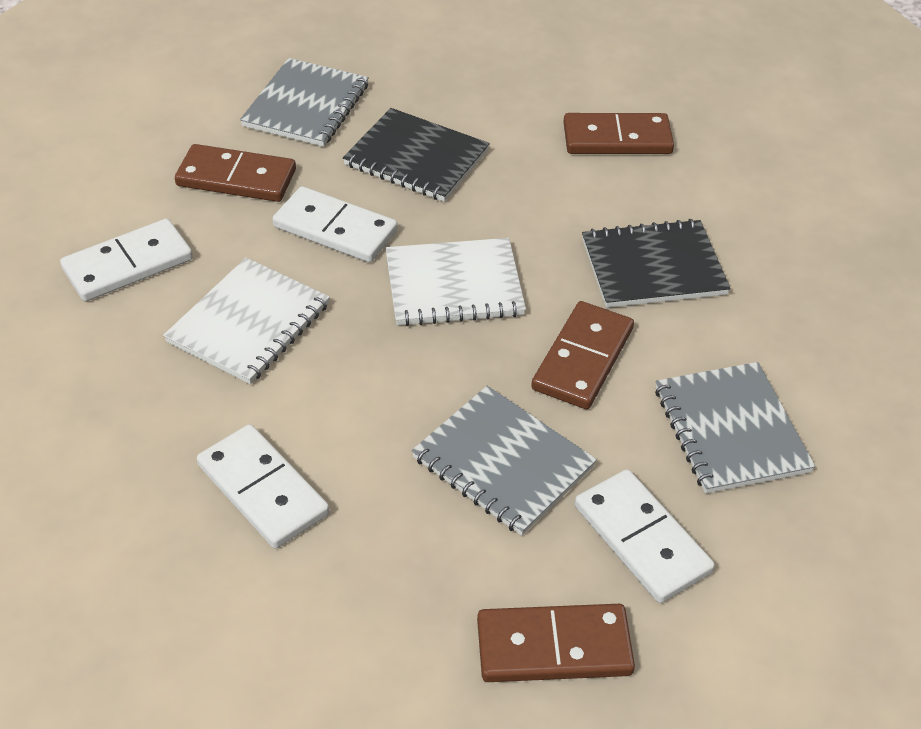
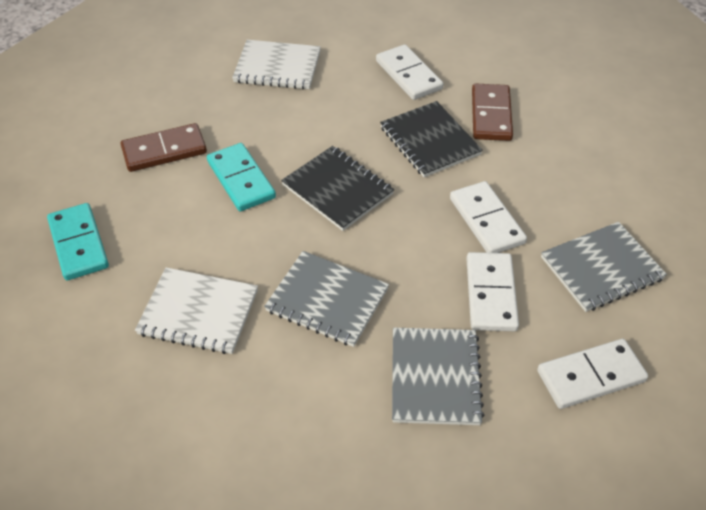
brown domino: [175,144,296,202] [477,604,635,682] [531,301,634,409] [563,113,674,154] = 4 -> [121,123,207,172] [472,83,513,141] = 2
turquoise domino: none = 0 -> [47,203,109,280] [207,143,276,211] = 2

